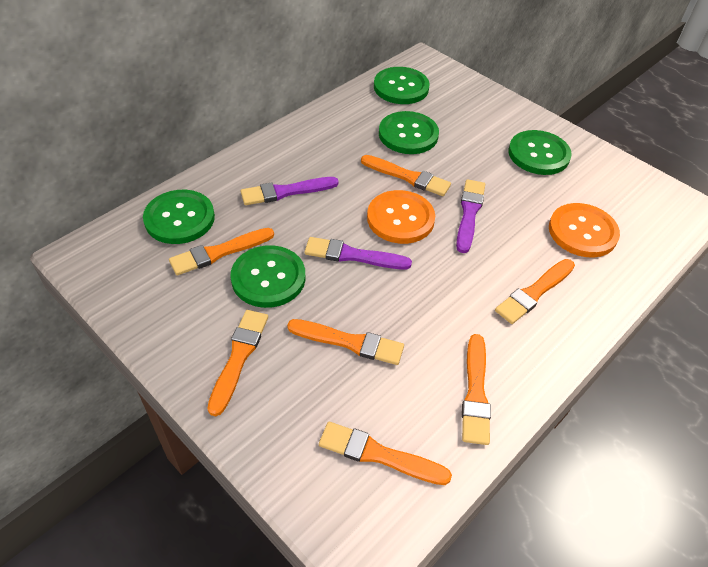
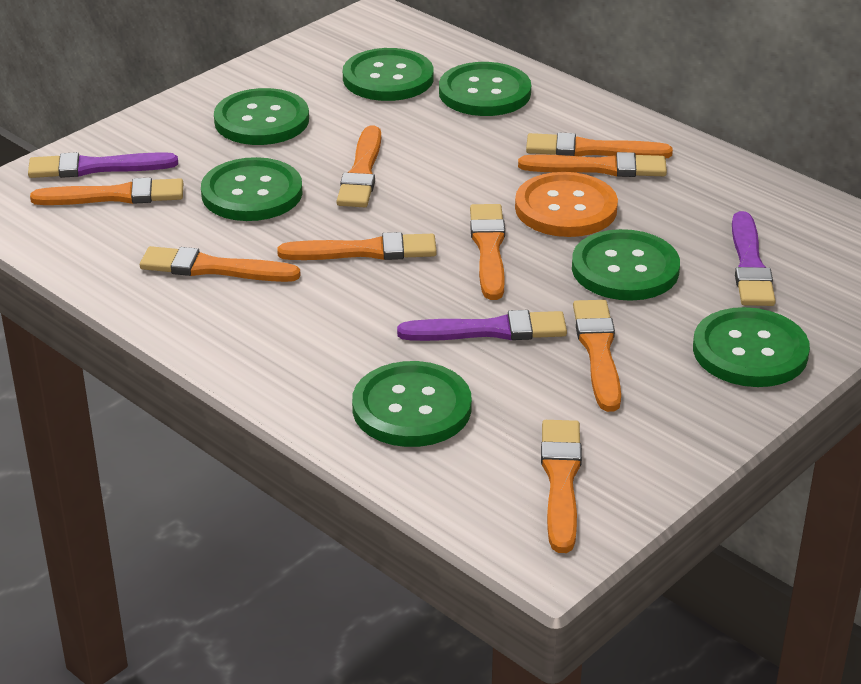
green button: [143,190,215,244] [230,245,306,308] [374,67,430,104] [379,111,439,154] [508,130,572,175] = 5 -> [201,157,302,221] [214,88,309,145] [343,48,434,101] [352,361,472,447] [439,62,531,116] [572,229,680,301] [693,307,810,387] = 7
orange brush: [169,228,274,275] [207,310,268,416] [287,319,404,365] [319,422,452,485] [361,155,451,196] [462,334,491,445] [495,259,575,324] = 7 -> [30,178,183,205] [140,246,301,282] [277,232,437,260] [337,125,381,207] [470,204,505,300] [518,152,667,177] [526,132,673,158] [541,420,582,553] [573,300,621,412] = 9
orange button: [367,190,435,244] [549,203,620,258] = 2 -> [515,172,618,237] = 1

